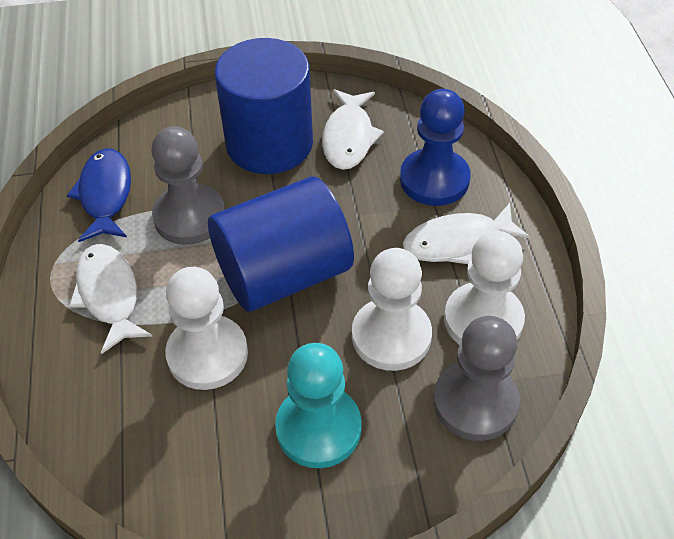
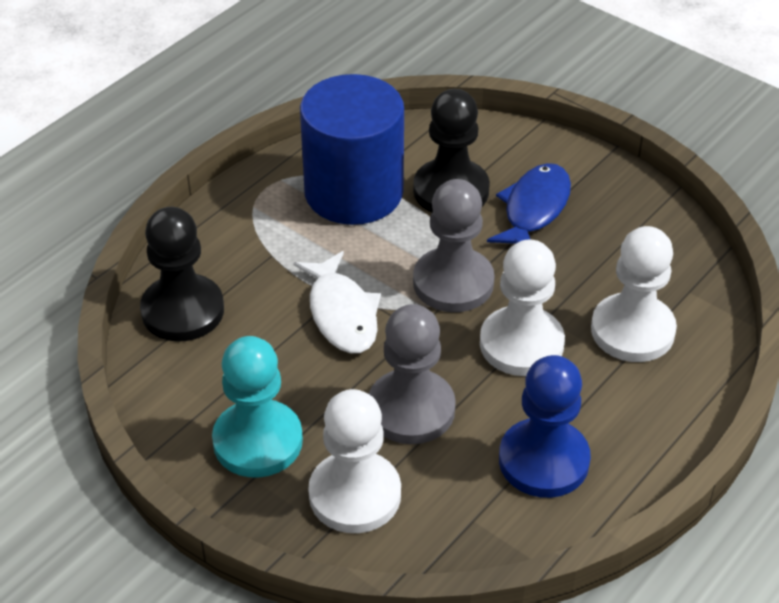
black pawn: none = 0 -> [140,207,224,342] [413,89,490,213] = 2
blue cylinder: [208,176,354,311] [215,38,313,174] = 2 -> [300,74,404,225] = 1
white fish: [69,244,153,354] [322,89,384,170] [403,203,530,264] = 3 -> [294,251,381,353] = 1

